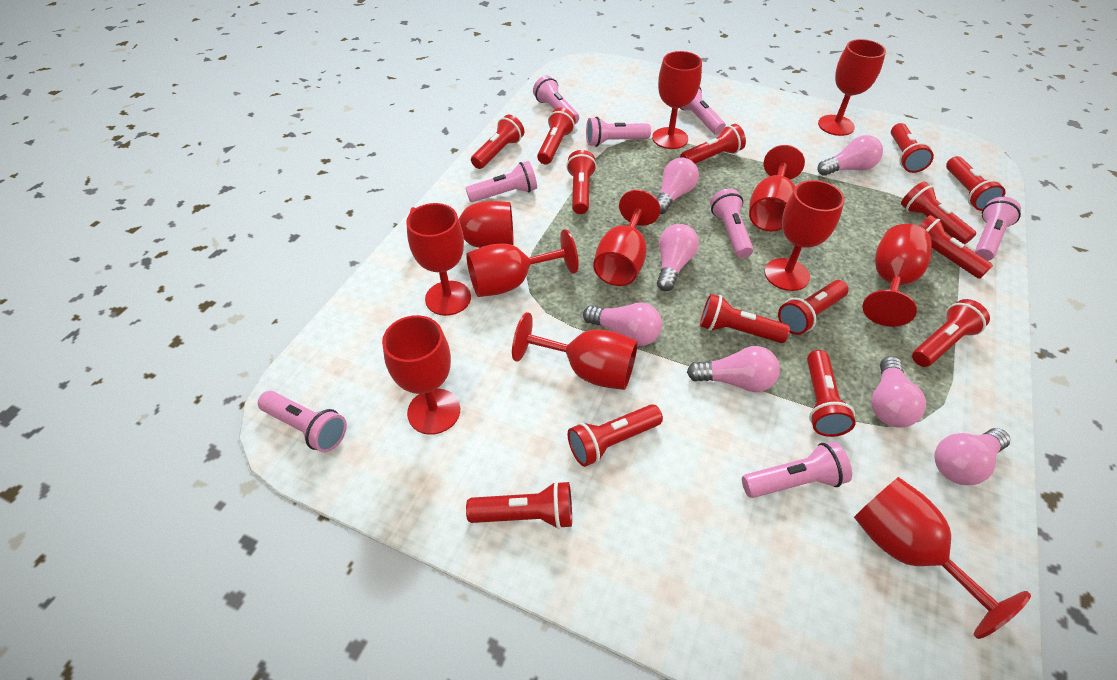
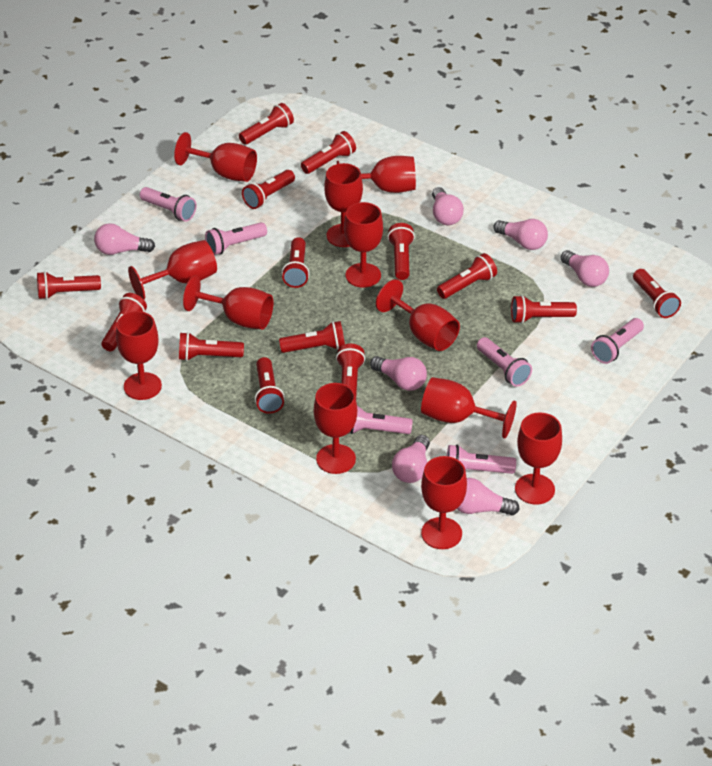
pink flashlight: [258,391,347,453] [466,161,537,202] [533,76,579,124] [586,117,651,147] [680,87,726,135] [710,189,753,258] [742,442,852,498] [975,197,1021,261] = 8 -> [140,187,197,222] [205,222,267,255] [350,406,413,434] [447,445,516,474] [477,337,532,387] [591,318,644,364] = 6

